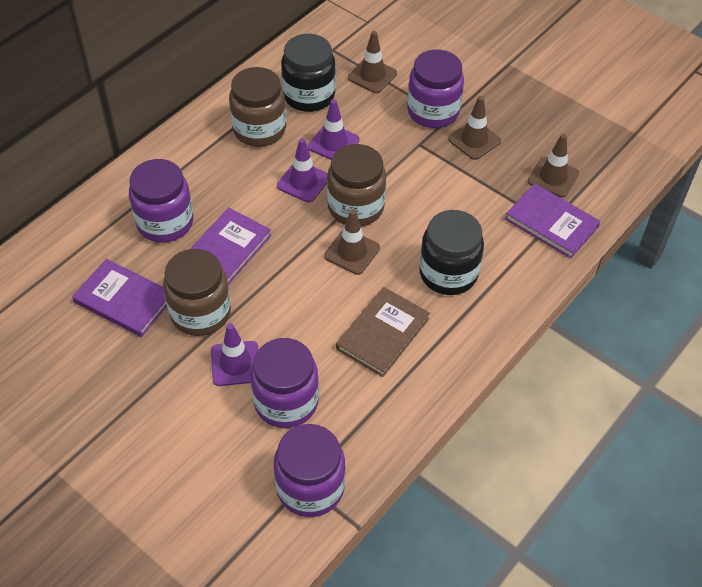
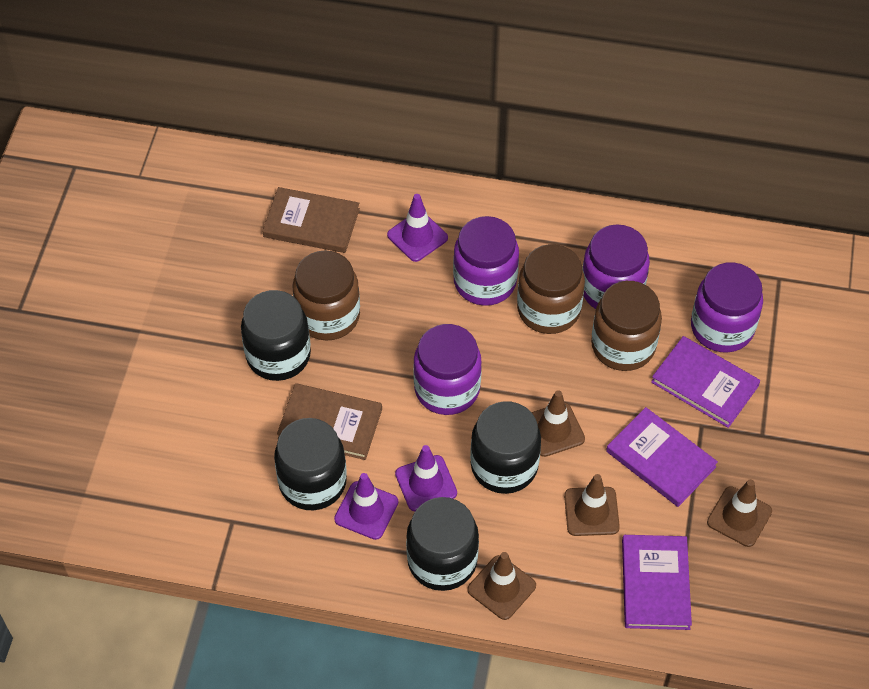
black jar: [281,34,336,112] [419,210,484,295] = 2 -> [241,290,311,381] [274,418,347,510] [406,497,479,591] [470,401,541,494] = 4
brown book: [336,287,430,377] = 1 -> [262,187,360,253] [277,383,382,460] = 2

